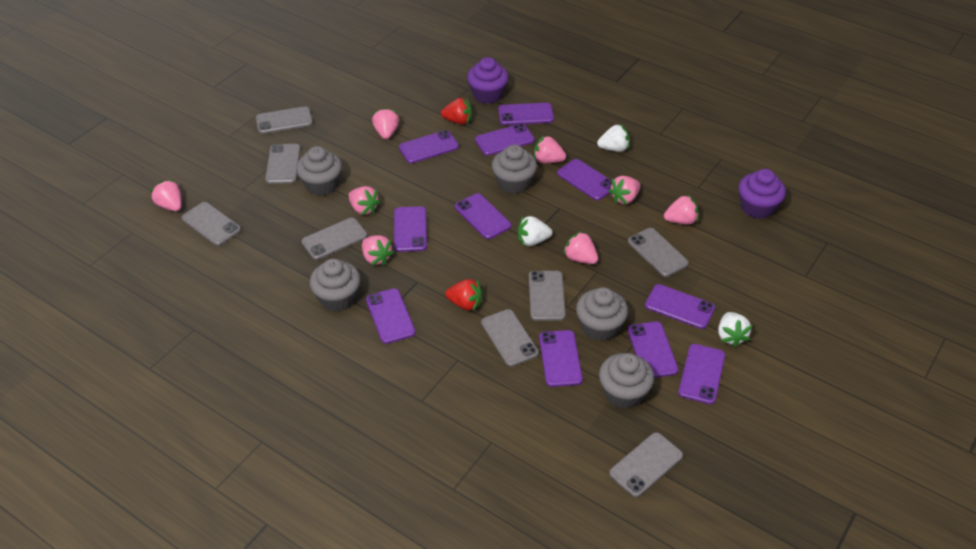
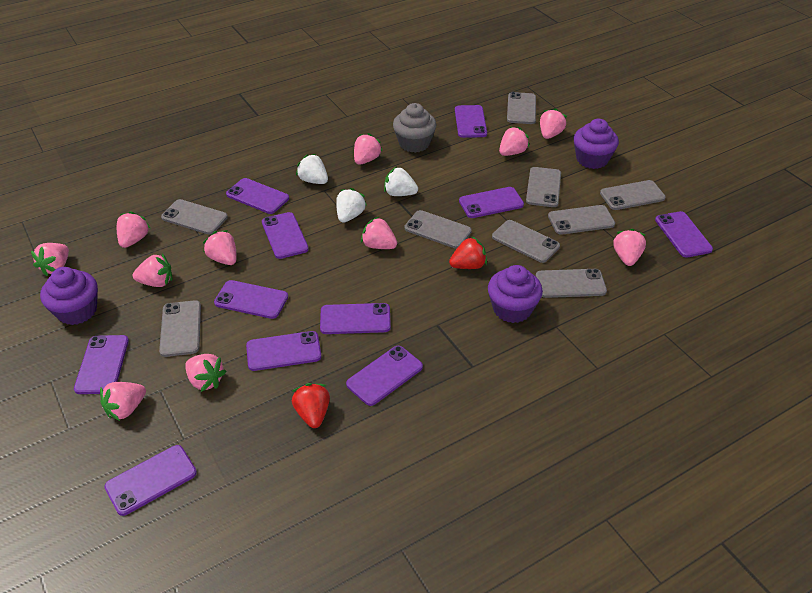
grey cupcake: [296,146,342,196] [309,259,361,312] [492,145,537,194] [576,287,628,341] [599,353,654,409] = 5 -> [393,103,437,153] = 1
grey phone: [181,202,241,246] [256,106,313,134] [265,144,301,184] [301,218,367,260] [481,309,539,367] [529,271,566,321] [609,432,683,497] [628,228,689,277] = 8 -> [159,300,201,357] [161,199,228,234] [405,210,472,249] [492,220,560,263] [507,92,536,124] [526,167,561,207] [536,269,607,298] [548,205,615,235] [600,180,666,210] = 9
pink strawberry: [150,179,182,211] [349,186,381,215] [362,235,394,266] [372,107,399,139] [534,135,566,163] [563,231,598,264] [608,176,640,204] [664,194,699,225] = 8 -> [31,243,69,276] [100,382,146,421] [117,212,150,248] [133,254,172,287] [185,354,226,392] [203,230,237,265] [354,133,382,165] [361,217,397,249] [499,127,530,156] [540,108,567,139] [613,229,646,266] = 11
purple cupcake: [467,57,509,104] [739,169,786,219] = 2 -> [40,267,98,325] [488,265,543,323] [574,119,619,169] = 3

